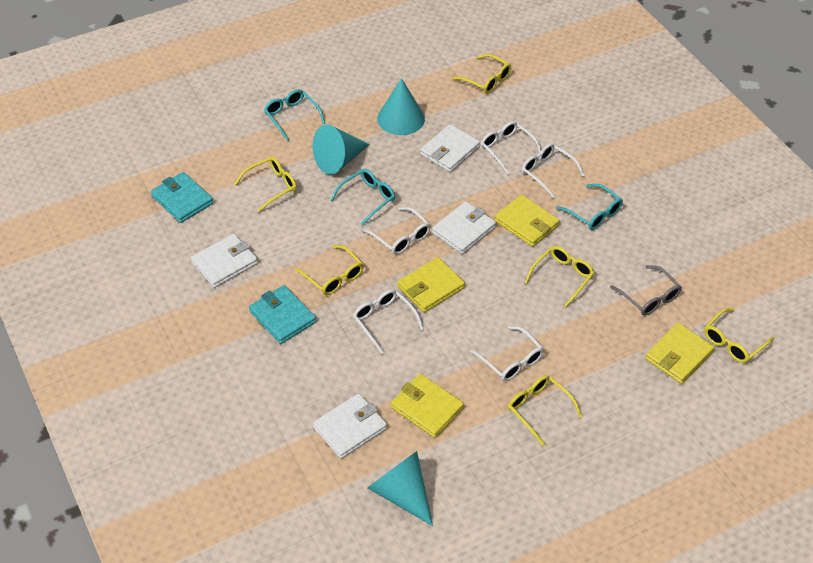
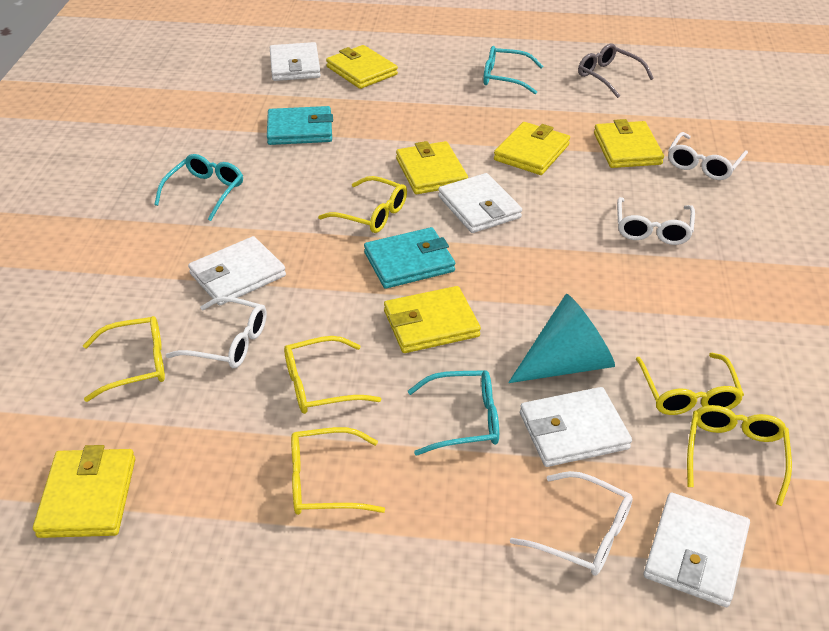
turquoise cone: [313,124,370,175] [367,451,433,526] [377,78,425,135] = 3 -> [508,294,615,383] = 1
white glasses: [353,289,424,354] [364,207,431,255] [470,326,544,381] [481,121,541,174] [522,143,585,199] = 5 -> [166,296,267,368] [510,471,633,576] [617,197,695,245] [668,132,748,180] = 4
white wallet: [191,234,258,288] [313,394,387,459] [420,124,480,172] [432,201,496,254] = 4 -> [188,236,286,305] [270,42,321,81] [438,173,522,233] [520,387,632,467] [644,492,750,607] = 5
yellow wallet: [391,374,464,438] [397,257,465,312] [495,195,560,247] [645,323,715,384] = 4 -> [33,445,135,538] [326,45,398,89] [384,286,481,353] [396,141,468,194] [494,122,570,175] [594,119,664,168] = 6

